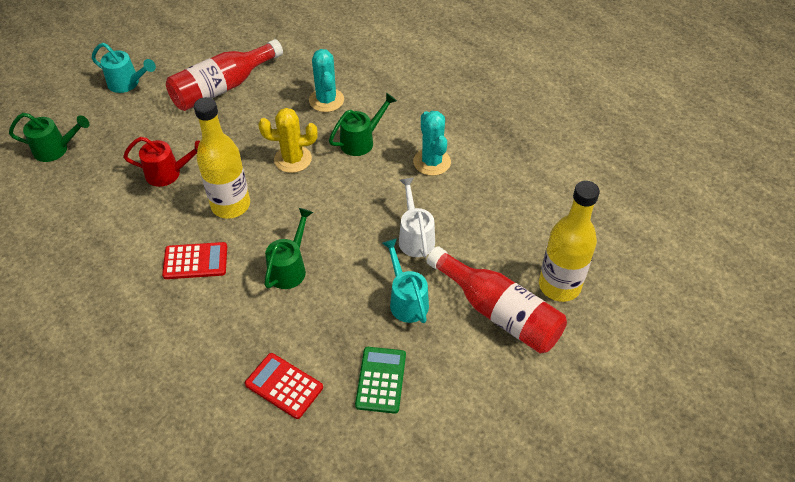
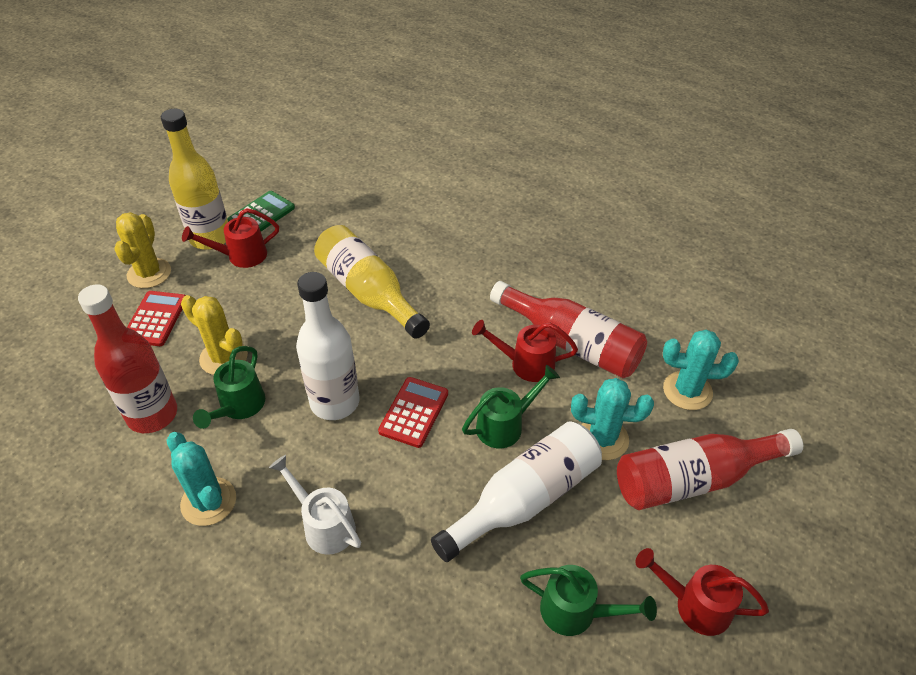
red bottle: [166,39,283,111] [427,246,567,354] = 2 -> [78,284,177,433] [490,281,647,378] [617,429,803,510] = 3
red watering can: [123,137,200,187] = 1 -> [182,208,279,268] [472,320,578,382] [635,548,769,636] = 3
turquoise cactus: [309,49,344,112] [413,111,451,176] = 2 -> [167,432,236,526] [571,378,654,460] [663,329,739,410] = 3
turquoise watering can: [92,43,156,93] [382,238,429,323] = 2 -> none = 0
white bottle: none = 0 -> [296,272,360,420] [431,421,602,562] = 2
yellow cactus: [258,108,317,173] = 1 -> [114,212,171,288] [181,295,248,375] = 2

